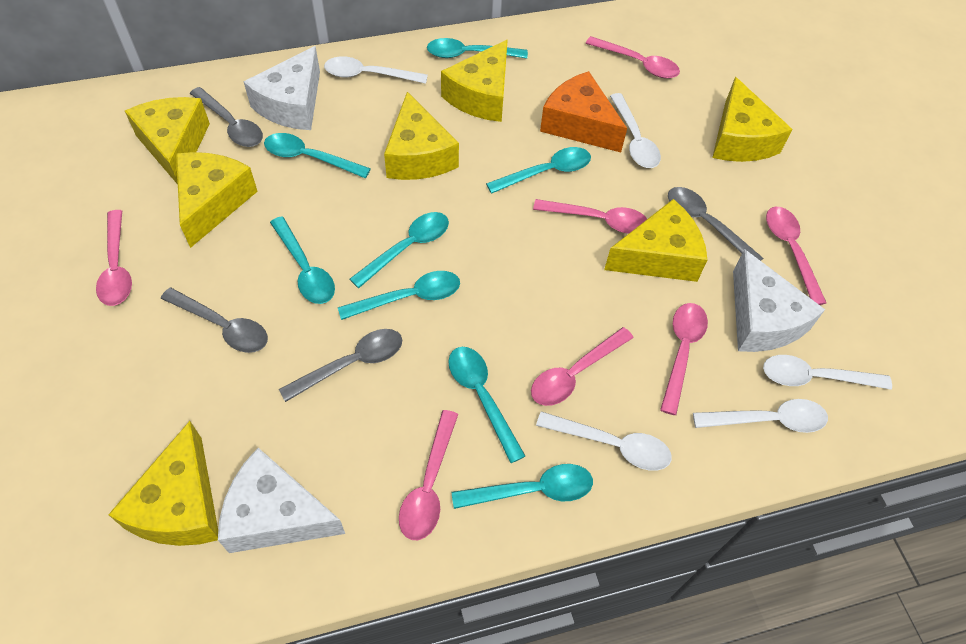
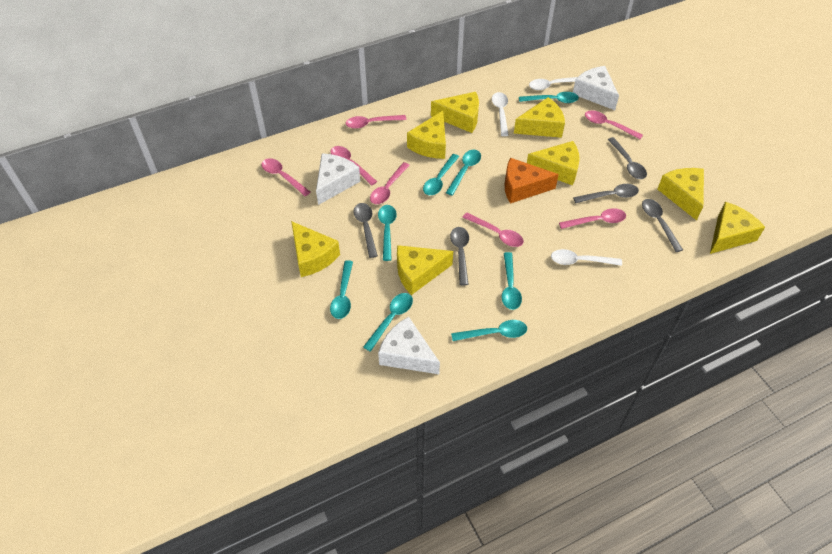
grey spoon: [161,288,268,353] [190,87,263,147] [279,329,402,402] [668,187,763,261] = 4 -> [354,203,378,258] [450,227,469,286] [573,184,639,203] [608,137,647,179] [642,199,683,252] = 5
white spoon: [324,56,428,84] [536,411,672,471] [610,93,661,168] [693,399,828,433] [763,355,892,390] = 5 -> [492,92,509,136] [529,77,577,90] [551,249,622,266] = 3
yellow cheese: [108,421,218,546] [125,97,210,185] [176,152,258,248] [384,92,459,180] [441,40,508,122] [604,199,707,282] [712,77,792,162] = 7 -> [291,221,340,277] [397,245,453,295] [407,111,446,159] [431,92,479,133] [514,97,565,138] [527,141,580,185] [657,168,704,220] [710,202,765,254] = 8

